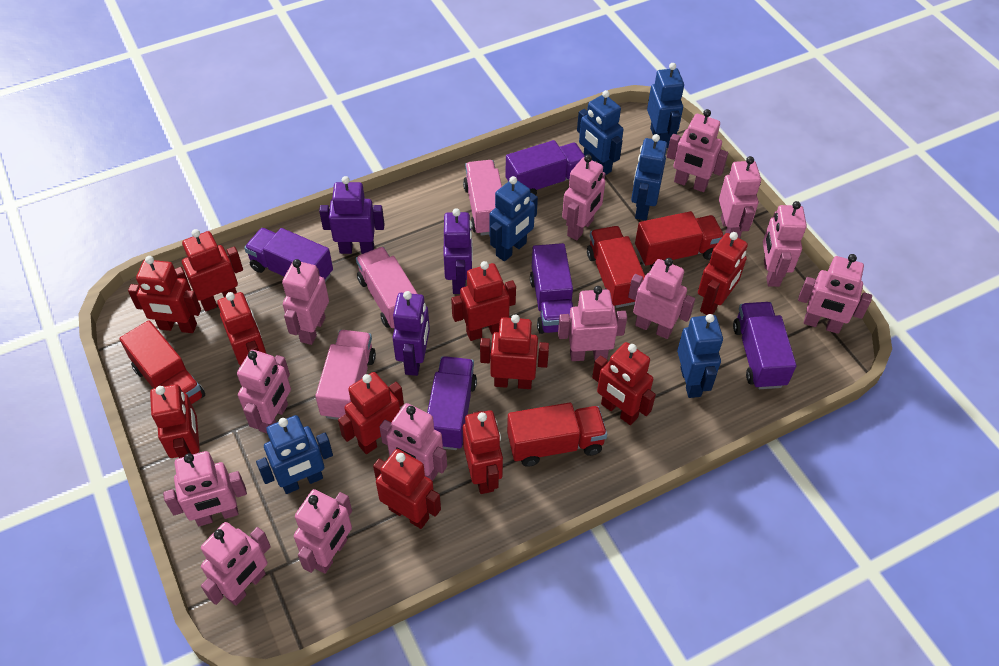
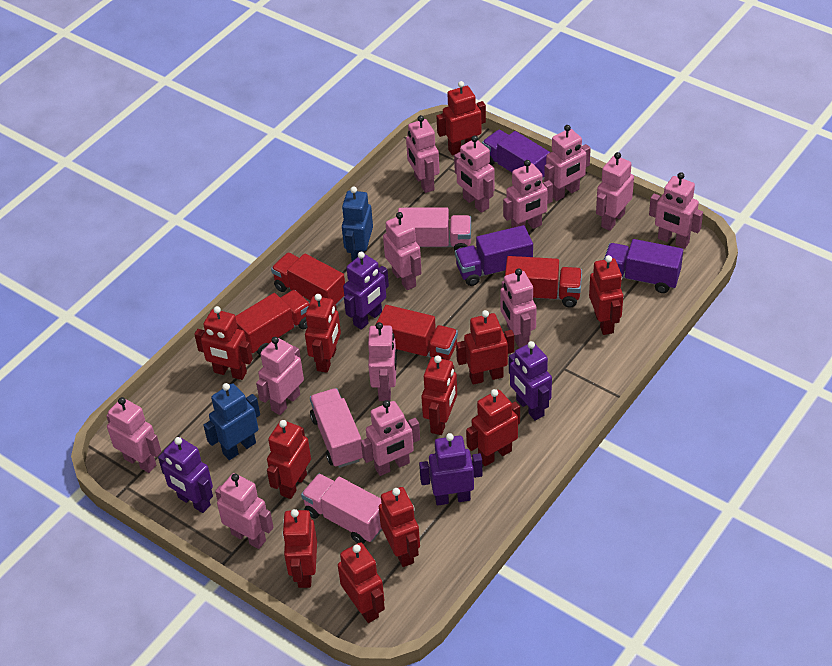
blue robot: [256,415,333,494] [490,176,538,261] [577,90,624,175] [631,134,667,221] [647,63,684,148] [677,314,723,398] = 6 -> [203,383,260,460] [342,187,373,261] = 2
purple robot: [319,176,384,254] [392,291,430,376] [444,208,473,294] = 3 -> [158,437,213,513] [343,252,389,330] [419,433,482,505] [509,341,552,421] = 4
purple truck: [244,228,333,282] [427,356,477,450] [505,140,585,195] [530,243,573,334] [733,302,796,389] = 5 -> [455,225,533,286] [482,130,550,181] [604,239,683,293] = 3

